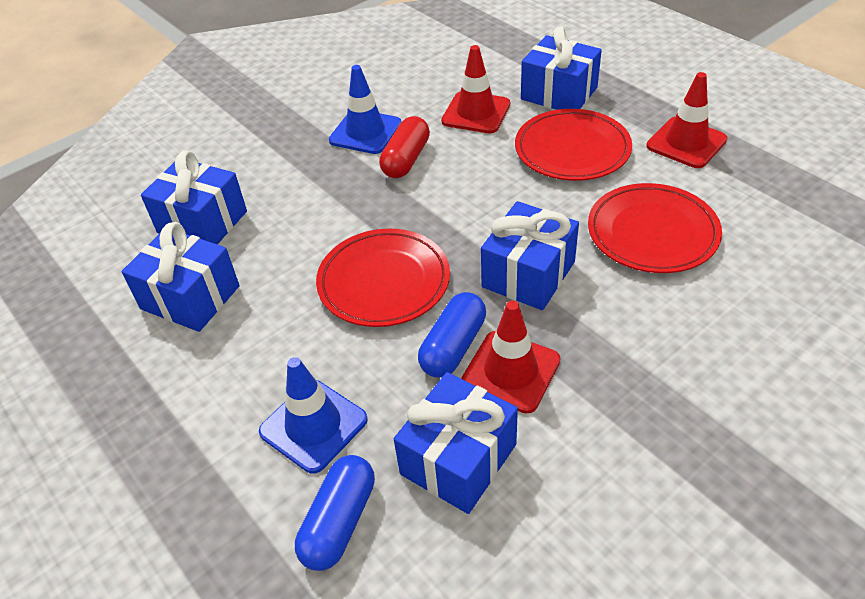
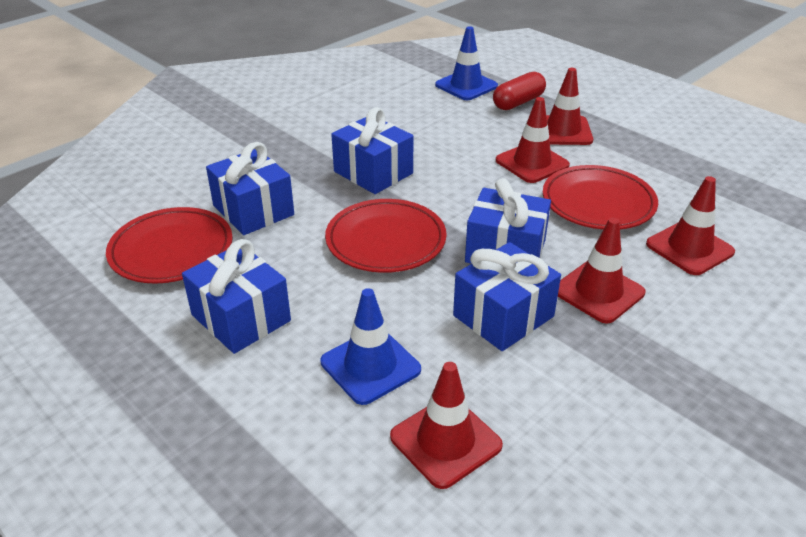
blue capsule: [295,455,375,571] [418,292,486,378] = 2 -> none = 0
red traffic cone: [441,45,510,133] [461,301,560,414] [646,72,728,168] = 3 -> [390,362,503,489] [496,97,570,183] [546,68,593,145] [558,218,645,323] [646,176,735,275] = 5

